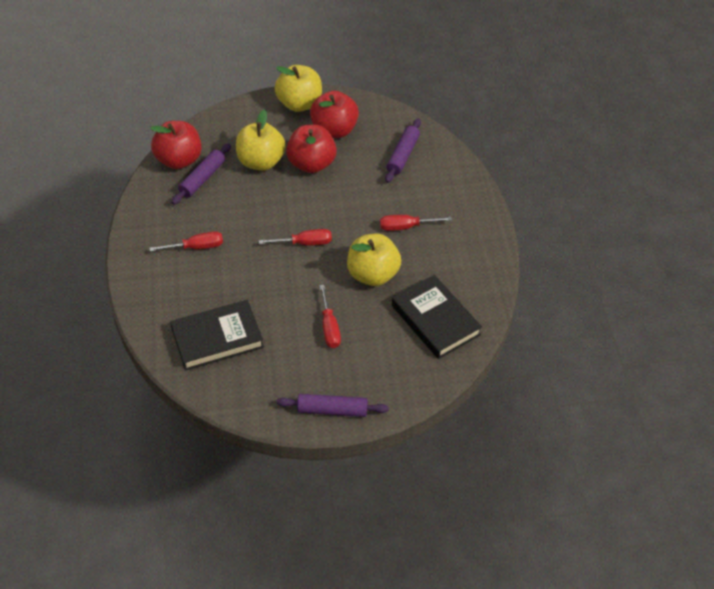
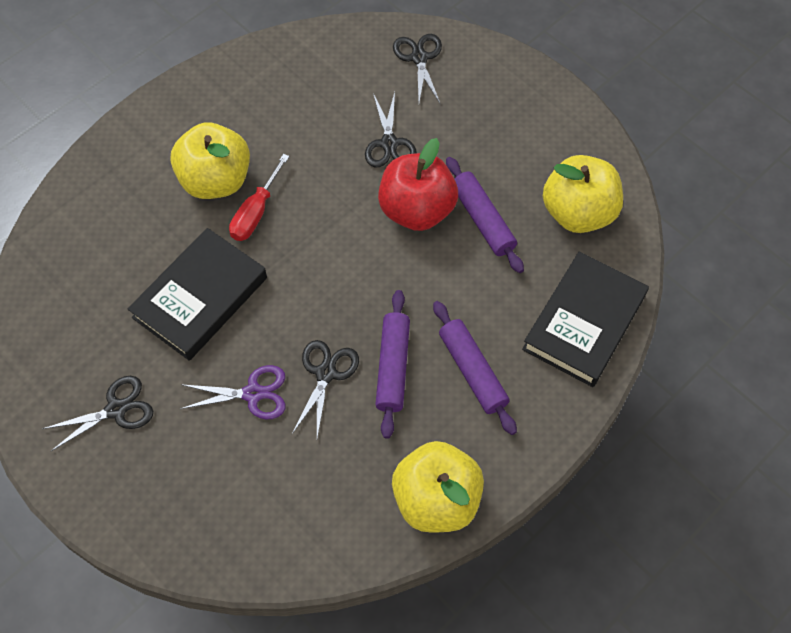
black scissors: none = 0 -> [42,376,153,451] [292,340,359,438] [365,92,417,167] [393,34,442,105] = 4
purple scissors: none = 0 -> [180,365,286,420] = 1
red apple: [150,121,202,169] [286,125,337,173] [310,91,359,138] = 3 -> [378,138,458,231] = 1
red screwdriver: [150,231,223,252] [259,229,332,246] [319,285,341,348] [380,215,452,231] = 4 -> [229,154,289,241] = 1

